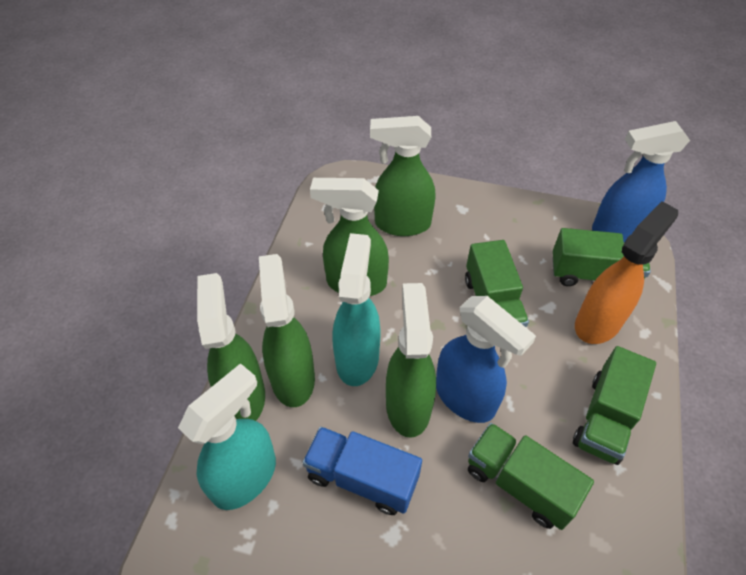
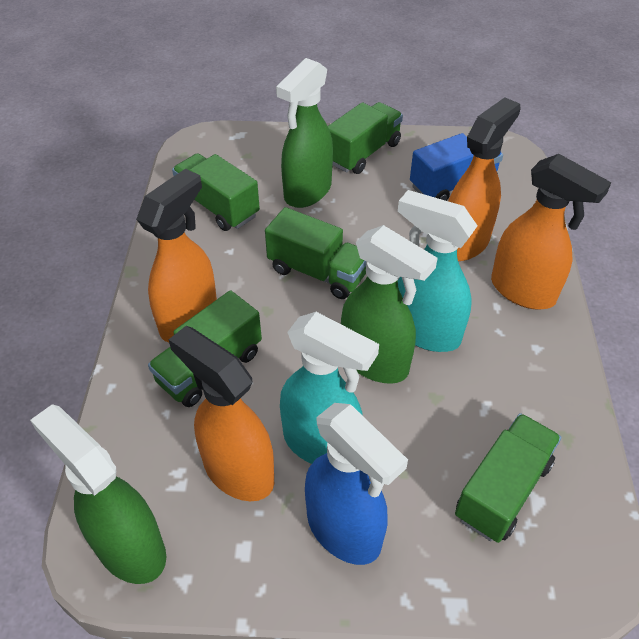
blue spray bottle: [436,296,536,423] [592,121,690,243] = 2 -> [305,403,408,565] = 1
green spray bottle: [197,273,265,421] [259,254,315,407] [310,178,389,296] [370,116,435,236] [386,283,436,438] = 5 -> [30,404,166,584] [276,58,333,208] [341,225,438,384] = 3
green truck: [465,240,529,327] [468,423,594,530] [552,228,651,286] [573,346,656,465] = 4 -> [148,290,262,407] [172,153,260,231] [265,207,366,299] [328,102,403,174] [455,413,561,543] = 5
orange spray bottle: [575,201,678,344] = 1 -> [136,169,217,342] [168,326,274,501] [448,97,521,261] [491,154,612,310] = 4

